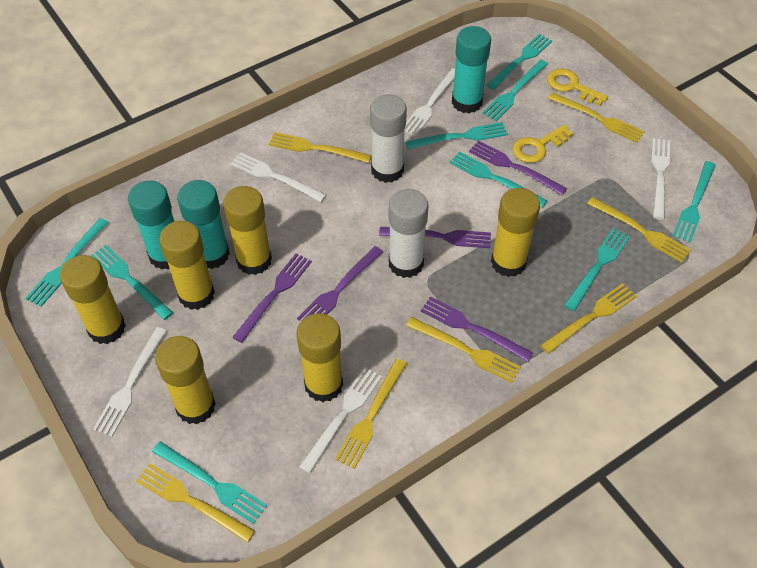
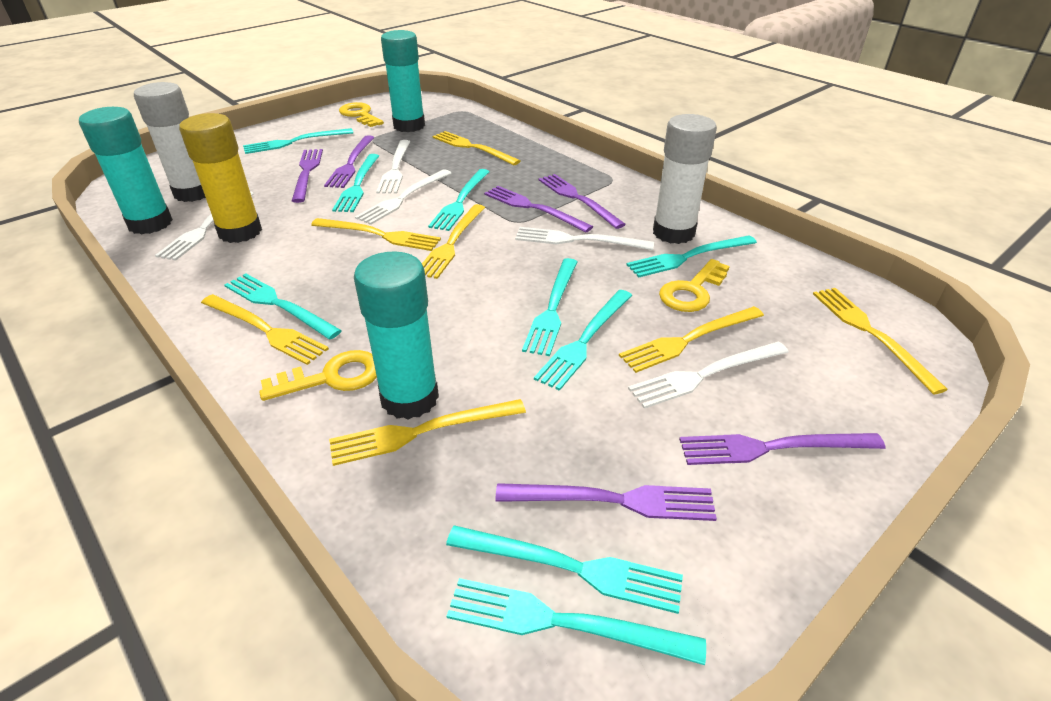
purple fork: [232,253,312,343] [297,246,383,321] [379,227,491,248] [421,297,533,362] [469,140,567,195] = 5 -> [292,149,323,203] [324,135,375,188] [484,186,593,233] [495,483,717,521] [538,174,626,229] [679,433,885,465] = 6
yellow glue stick: [60,255,126,344] [155,336,216,424] [159,221,215,310] [223,186,272,275] [297,313,343,402] [491,188,540,277] = 6 -> [179,113,262,243] = 1
yellow key: [512,125,573,163] [547,69,608,106] = 2 -> [259,350,377,401] [339,102,384,127] [659,259,730,312] = 3

